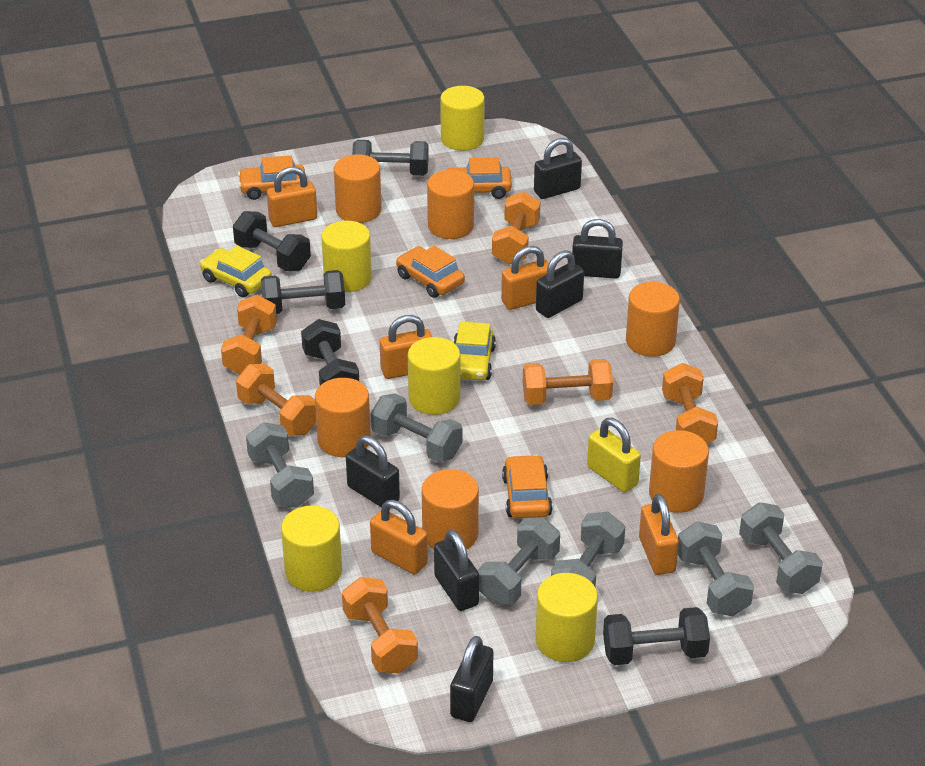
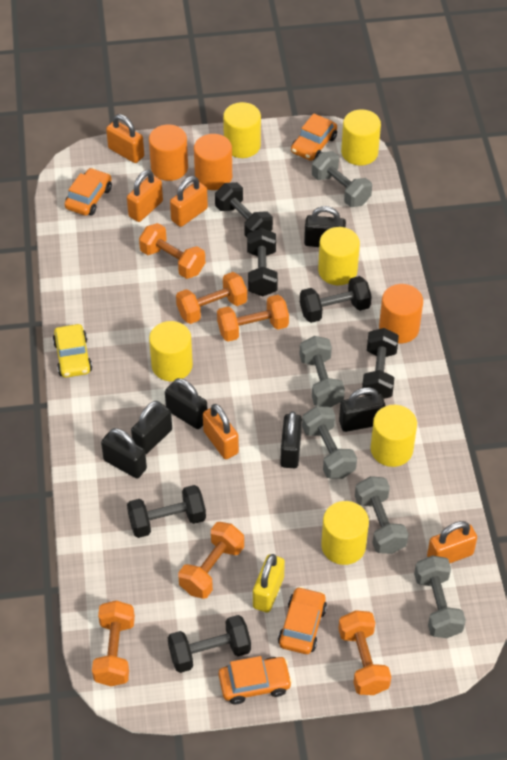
black dumbbell: [233,211,311,271] [261,270,345,314] [301,319,359,385] [352,140,429,176] [603,607,710,665] = 5 -> [127,485,206,538] [168,615,251,673] [215,182,273,237] [247,228,278,296] [300,276,372,323] [362,328,399,399] = 6
grey dumbbell: [246,422,314,508] [371,393,462,462] [478,517,560,605] [551,512,625,587] [678,521,754,616] [739,502,823,594] = 6 -> [300,336,345,407] [302,406,357,479] [312,151,372,207] [355,476,408,554] [414,556,466,638] = 5
orange cylinder: [315,378,371,457] [334,154,382,223] [422,469,479,550] [427,170,474,239] [626,282,680,357] [649,430,709,513] = 6 -> [149,124,188,181] [194,134,232,190] [379,284,423,343] = 3
yellow car: [200,246,272,297] [453,322,496,380] = 2 -> [53,324,93,378] = 1
yellow cylinder: [281,505,342,592] [321,221,372,292] [408,337,460,415] [440,86,485,151] [535,573,598,662] = 5 -> [149,321,193,381] [223,102,261,158] [318,227,360,285] [321,501,369,565] [341,109,381,165] [370,405,417,467] = 6

